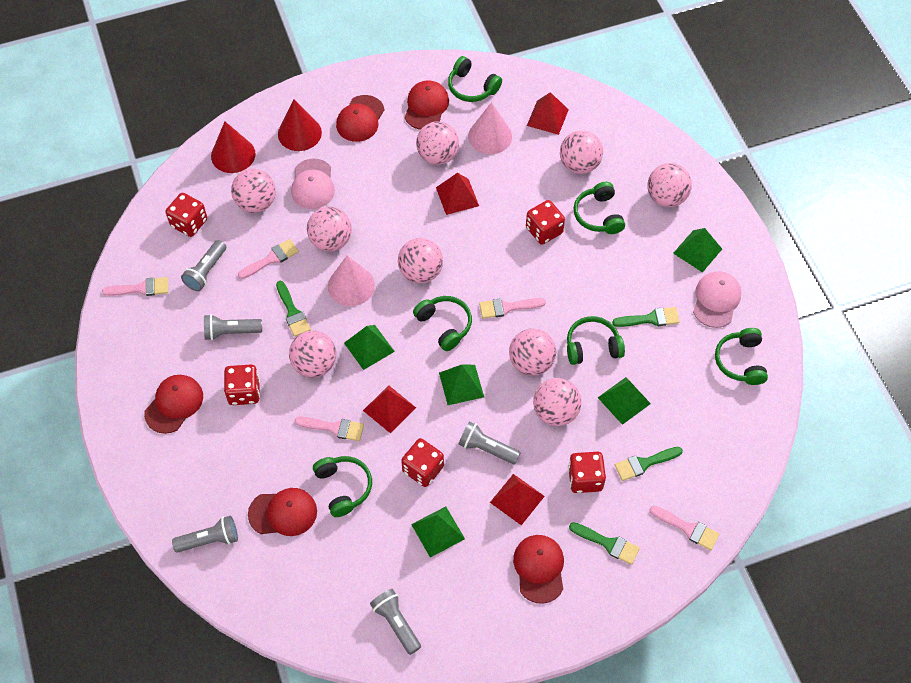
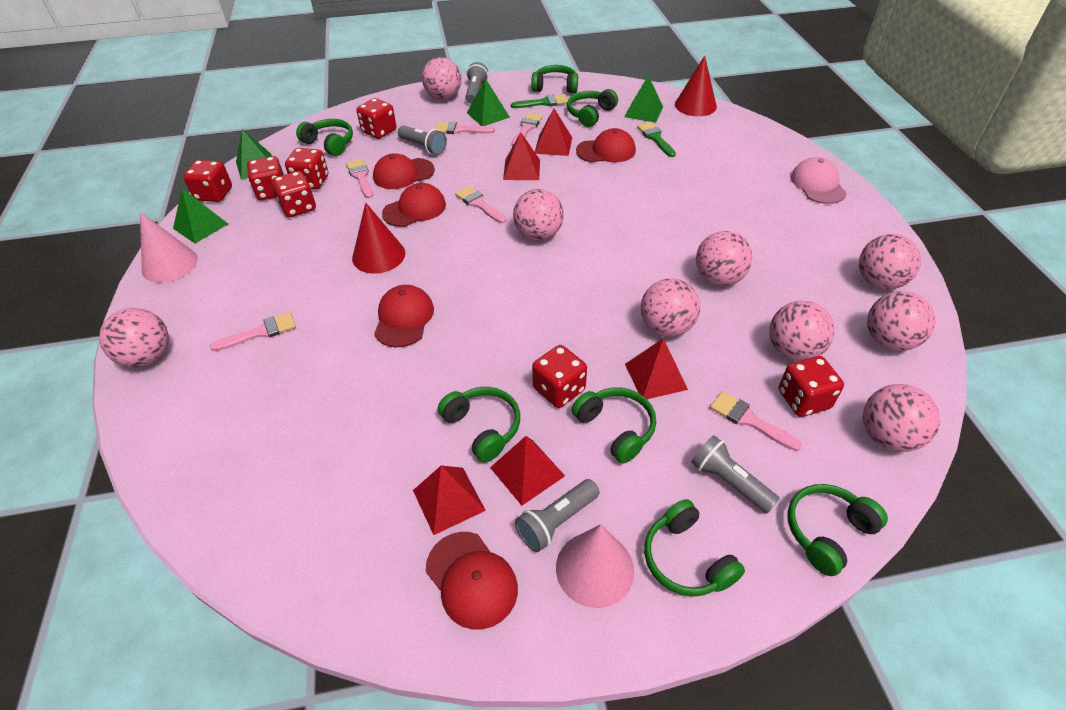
green brush: [276,281,311,337] [569,522,640,565] [612,307,680,327] [615,447,683,481] = 4 -> [511,94,568,108] [637,122,676,157] = 2
green headphones: [313,456,372,517] [413,296,472,351] [448,56,502,102] [567,316,625,365] [574,182,625,234] [715,328,768,385] = 6 -> [296,119,353,156] [438,387,520,462] [531,65,578,93] [567,89,618,127] [572,387,656,464] [644,499,745,597] [788,484,888,576] = 7
green pyramid: [344,325,395,370] [411,506,465,557] [439,364,484,405] [598,377,651,425] [673,228,722,273] = 5 -> [173,188,228,243] [236,129,272,180] [467,78,510,126] [624,76,663,123] = 4
grey flashlight: [172,516,238,553] [181,240,226,291] [204,314,262,341] [370,589,421,655] [459,421,520,464] = 5 -> [398,125,447,155] [465,62,488,104] [515,479,600,552] [691,435,780,513] = 4
pink brush: [102,277,168,296] [238,239,299,279] [295,417,364,441] [479,298,546,319] [650,506,719,550] = 5 -> [210,312,296,351] [346,159,373,198] [435,122,495,134] [455,186,507,223] [512,113,543,146] [710,391,802,451] = 6
pink cap: [291,159,335,209] [693,271,741,328] = 2 -> [791,157,847,204] = 1
red dice: [166,193,207,237] [224,365,260,405] [401,438,444,487] [526,200,565,245] [568,452,606,493] = 5 -> [183,160,232,202] [247,156,284,200] [272,171,316,217] [285,148,328,190] [356,98,396,139] [532,345,587,408] [779,356,844,417] = 7
red pyramid: [363,385,416,434] [436,173,479,215] [490,474,545,525] [527,92,569,135] = 4 -> [413,465,486,535] [490,436,565,506] [503,132,540,180] [535,109,572,156] [625,338,688,399] = 5

